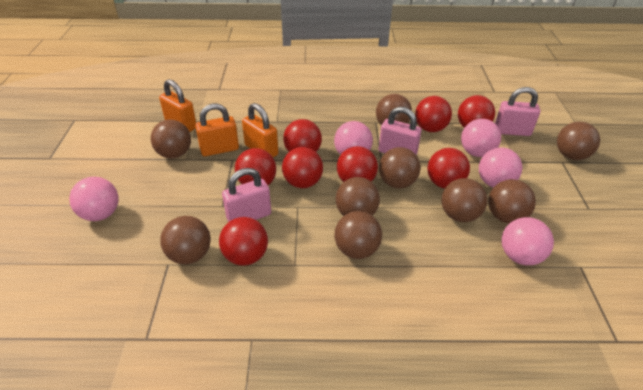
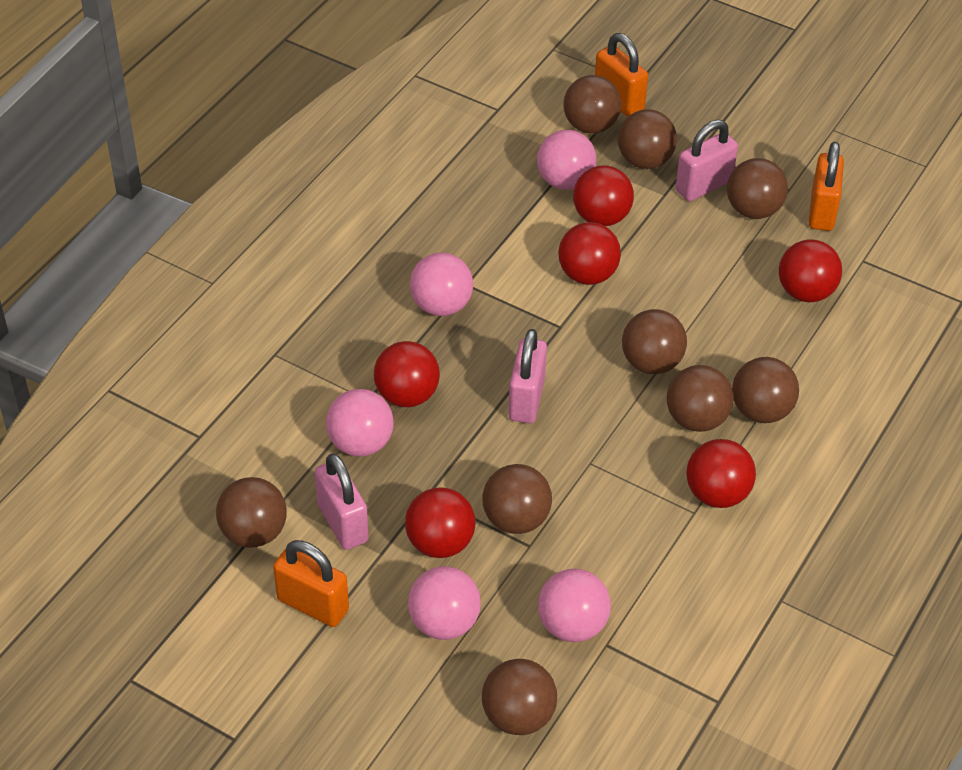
red ball: [219,217,268,266] [235,148,276,185] [282,147,323,188] [283,119,322,152] [337,146,378,182] [415,96,452,132] [427,148,470,189] [458,95,495,128] = 8 -> [374,341,440,407] [405,488,475,558] [558,222,621,285] [573,165,634,226] [686,439,756,508] [779,239,842,302] = 6

